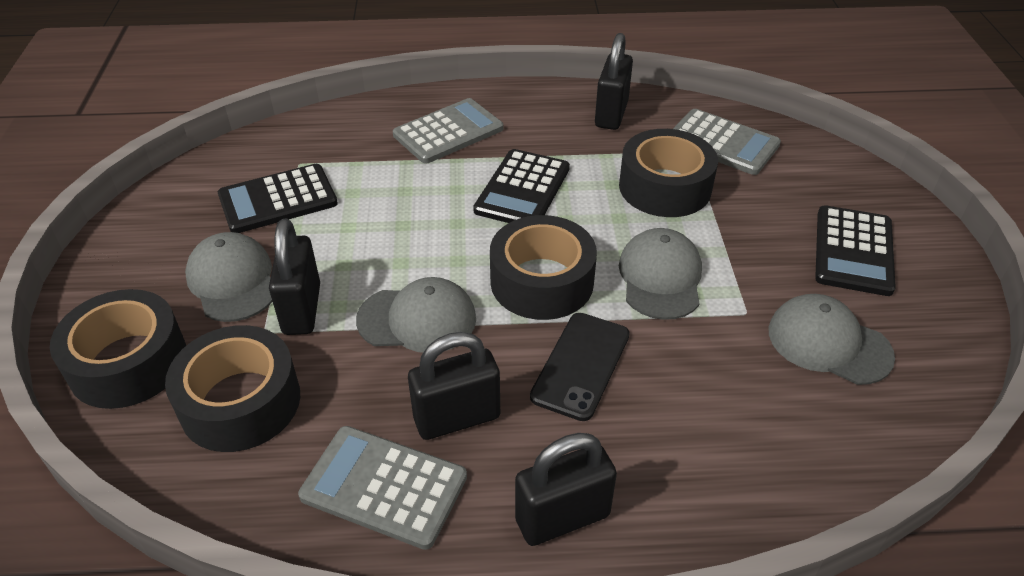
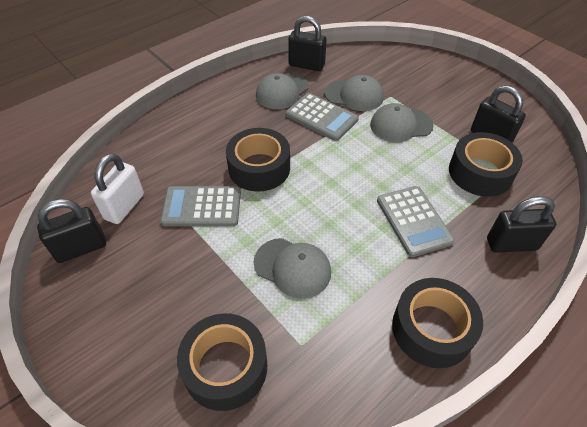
black calculator: [218,164,338,233] [473,149,570,223] [815,205,896,296] = 3 -> none = 0
black phone: [530,313,630,421] = 1 -> none = 0
white padlock: none = 0 -> [91,153,144,224] = 1

